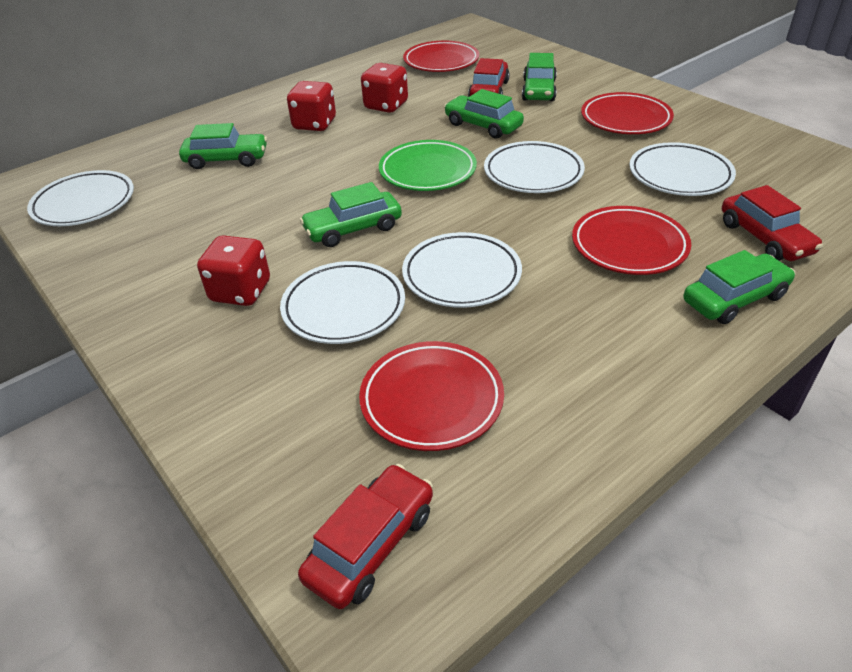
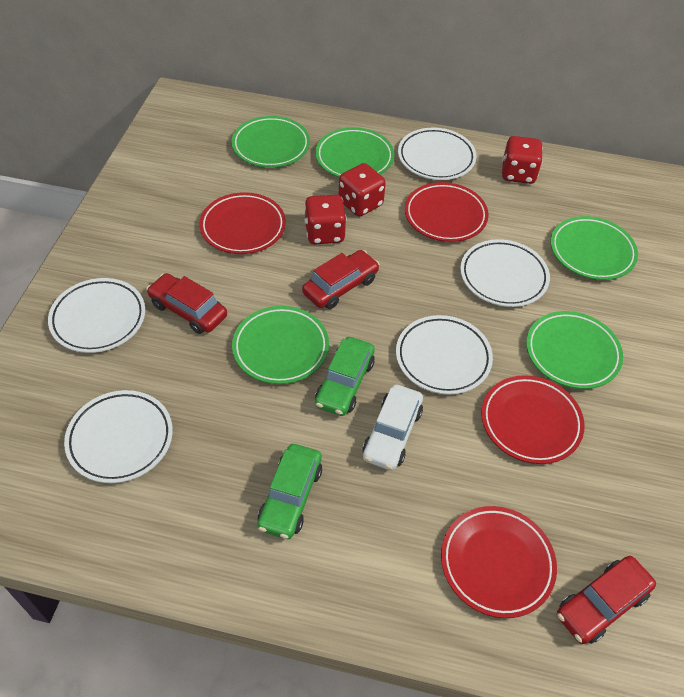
green car: [179,123,267,169] [300,182,402,247] [444,89,524,139] [522,53,557,101] [684,250,796,324] = 5 -> [257,444,322,539] [315,337,375,416] = 2
green plate: [379,140,477,191] = 1 -> [232,116,310,167] [232,306,329,384] [315,127,394,177] [526,311,623,389] [551,216,638,280] = 5
white car: none = 0 -> [363,385,423,470] = 1

